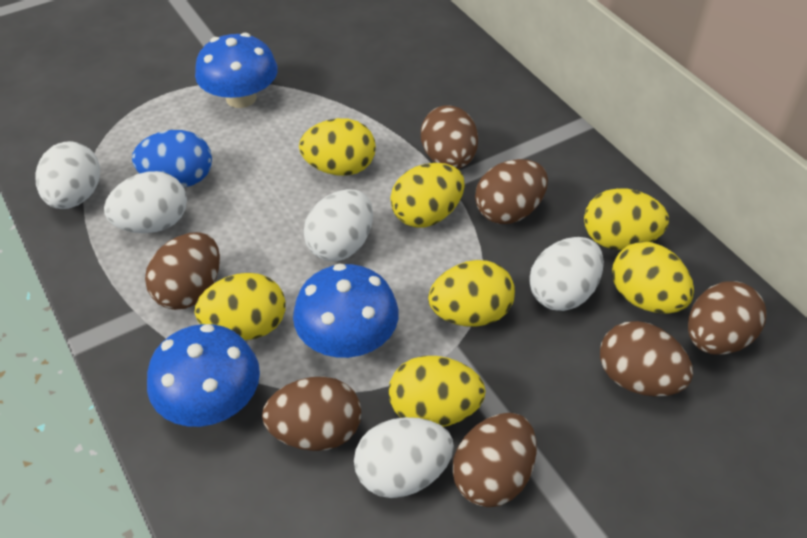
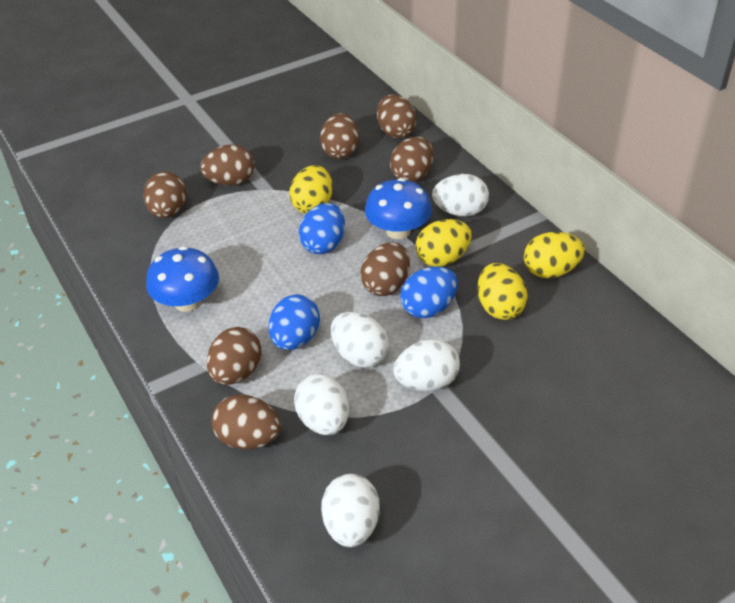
blue egg: [132,130,212,187] = 1 -> [269,294,320,350] [299,203,345,254] [400,267,458,318] = 3
blue mushroom: [147,324,260,427] [195,33,278,108] [293,264,399,358] = 3 -> [146,246,219,312] [365,178,432,239] = 2
brown egg: [145,232,220,310] [262,377,361,451] [421,105,478,169] [452,413,537,507] [475,159,548,224] [600,321,693,397] [688,281,766,355] = 7 -> [143,172,187,218] [200,144,255,186] [207,327,262,385] [211,394,281,449] [320,113,359,159] [360,242,410,296] [377,94,417,138] [390,136,433,182] = 8
yellow egg: [195,273,286,340] [299,118,376,176] [389,356,486,427] [390,163,465,227] [428,260,515,327] [584,188,669,250] [612,242,694,314] = 7 -> [289,165,333,214] [416,219,472,267] [478,263,528,320] [524,232,585,278] = 4

